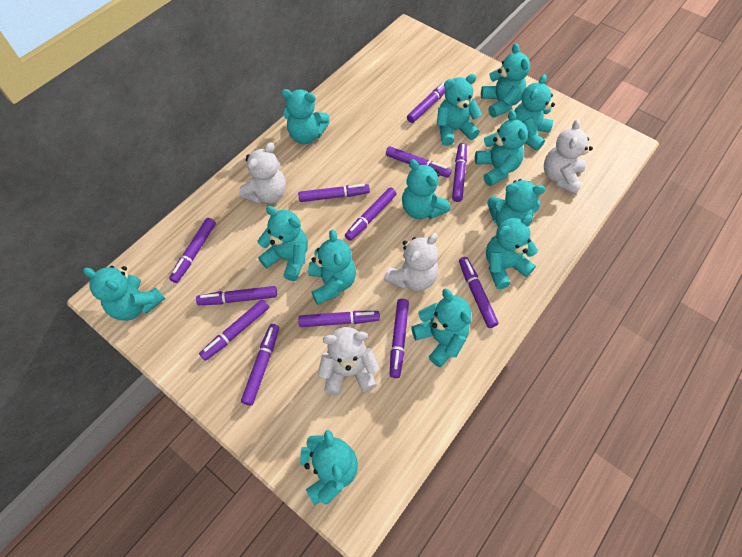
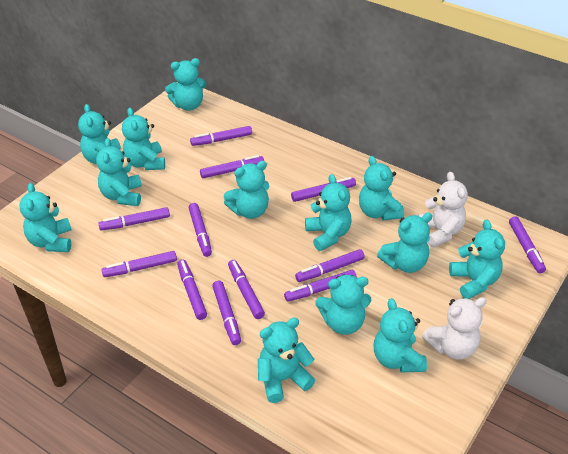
white teddy bear: [239,142,286,204] [318,327,380,395] [384,233,438,291] [544,119,593,195] = 4 -> [418,172,468,248] [422,297,487,359] = 2

